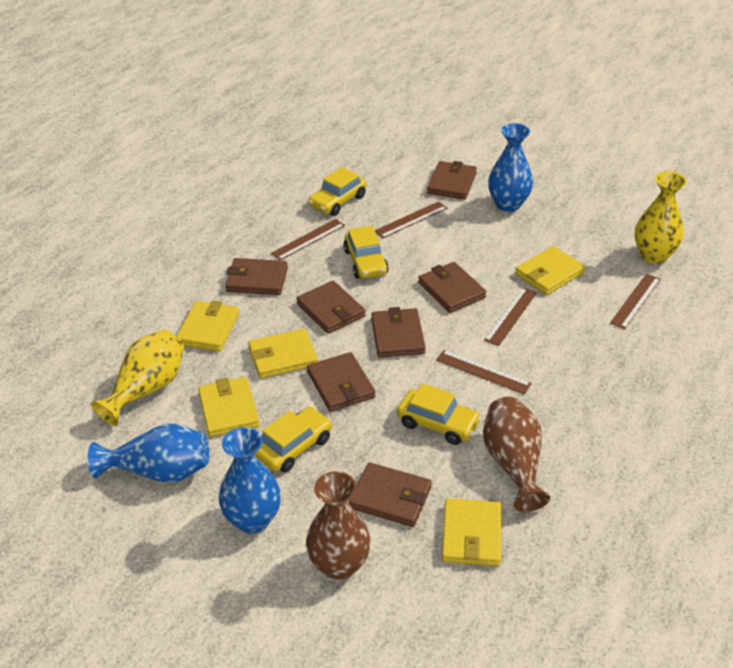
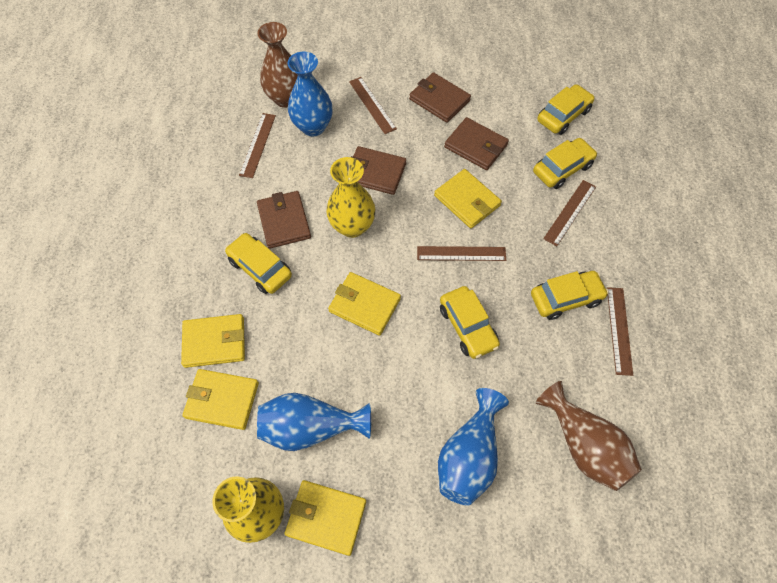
brown wallet: [225,258,288,295] [296,281,365,334] [307,352,375,412] [349,462,432,527] [371,307,426,357] [418,262,486,313] [427,161,477,200] = 7 -> [257,191,311,249] [351,146,406,195] [409,72,471,123] [444,117,509,170] = 4
yellow car: [254,407,332,473] [308,167,367,216] [343,225,389,279] [397,383,482,445] = 4 -> [225,233,292,294] [440,286,500,359] [531,271,609,320] [533,138,597,189] [537,84,595,135] = 5

